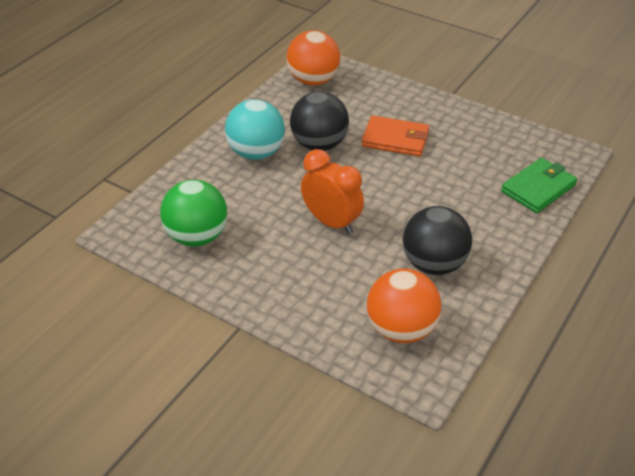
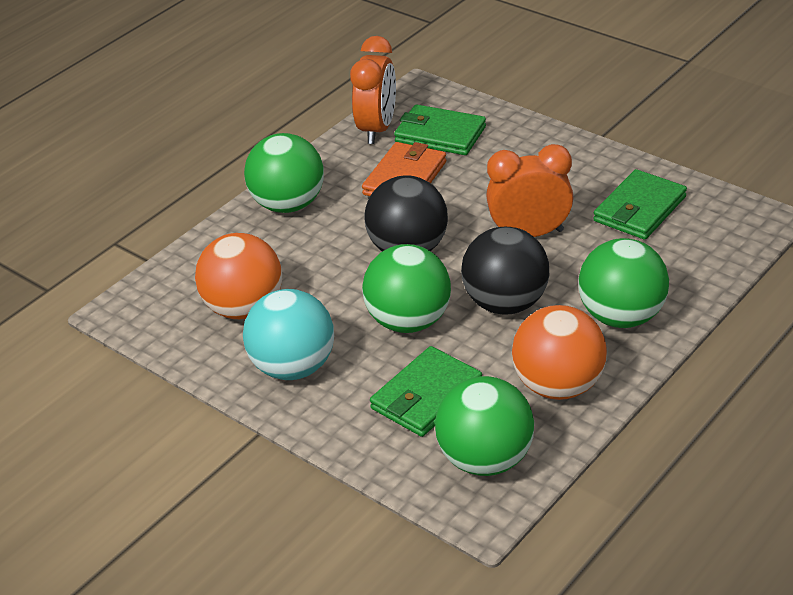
green ball: [160,180,227,247] = 1 -> [244,133,324,213] [362,244,451,333] [435,376,534,476] [578,238,669,328] = 4
green wallet: [501,158,577,213] = 1 -> [370,346,482,437] [394,104,486,155] [593,169,687,240] = 3
orange clock: [301,149,364,234] = 1 -> [350,36,396,144] [486,144,573,237] = 2

